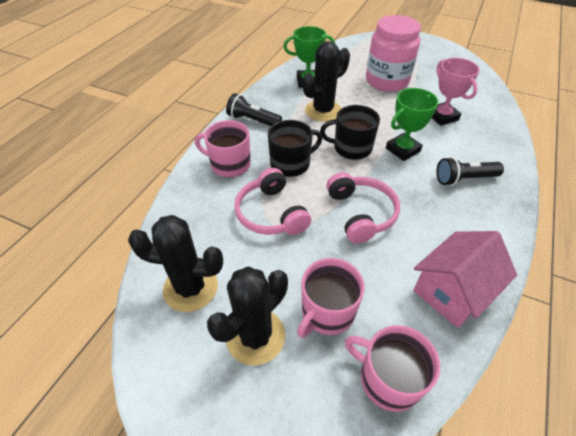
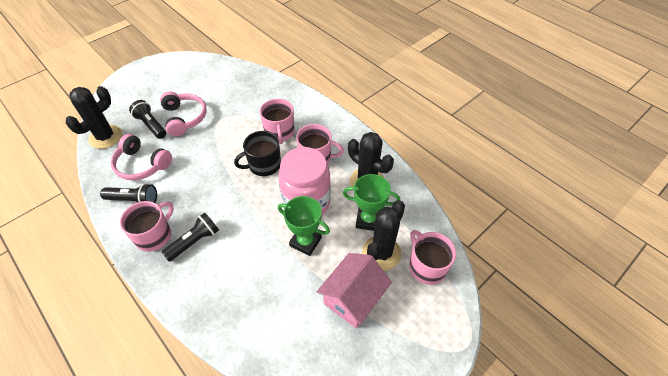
black flashlight: [226,93,282,126] [436,157,504,186] = 2 -> [100,183,157,203] [129,100,166,139] [162,213,219,261] = 3
black mug: [268,120,322,177] [320,105,380,160] = 2 -> [234,131,281,176] = 1
pink mug: [195,120,251,177] [297,258,365,338] [345,325,440,412] = 3 -> [120,201,174,252] [260,99,295,144] [296,124,344,164] [409,230,456,285] = 4
pink trophy: [432,58,480,126] = 1 -> none = 0

